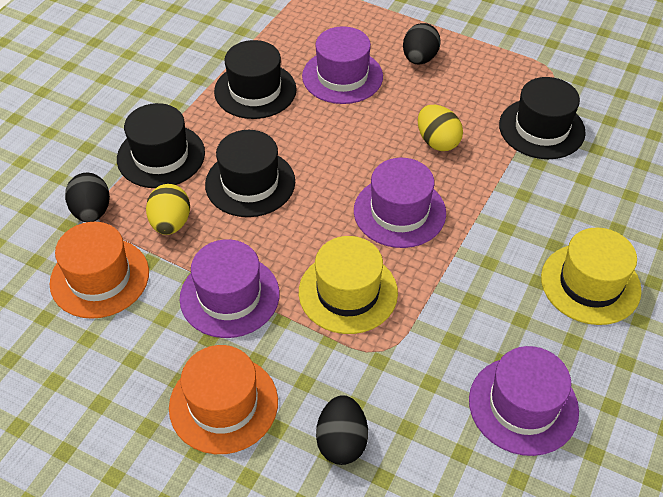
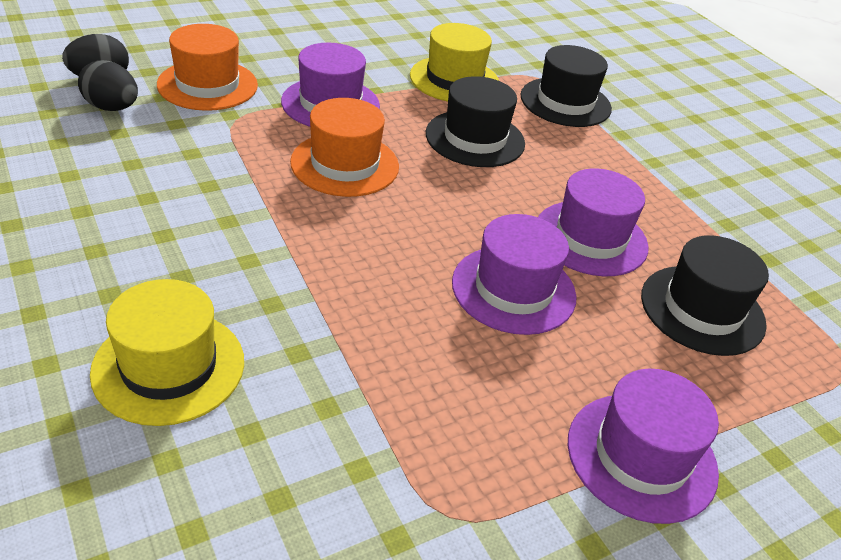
black egg: [65,173,110,222] [316,395,368,465] [403,23,440,64] = 3 -> [62,34,129,76] [78,60,138,111] = 2
black hat: [117,103,205,188] [205,130,295,217] [214,40,297,119] [499,77,586,159] = 4 -> [426,76,525,167] [520,45,612,127] [641,235,769,356] = 3
yellow egg: [146,184,190,235] [418,105,463,151] = 2 -> none = 0

